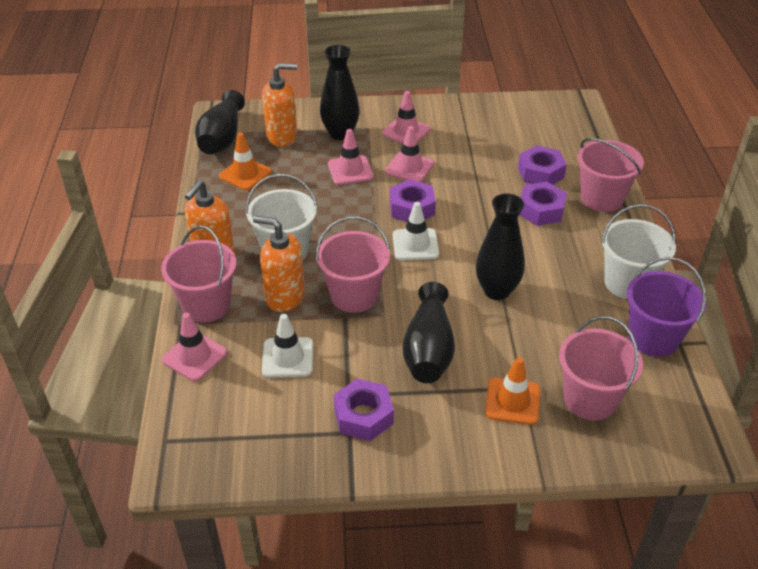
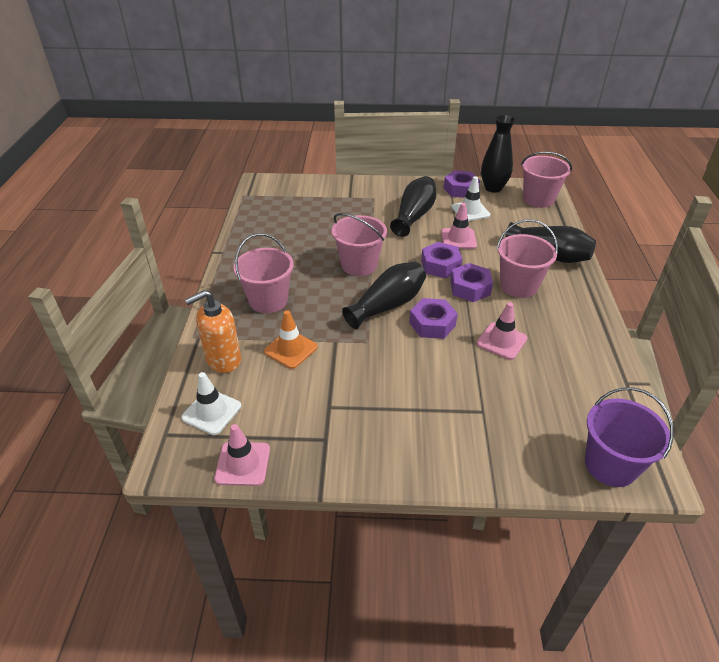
orange soap dispenser: [185,180,235,254] [253,216,305,312] [262,63,297,147] = 3 -> [185,290,241,373] = 1
orange traffic cone: [219,132,272,190] [485,357,540,425] = 2 -> [264,310,317,369] = 1
pink traffic cone: [162,313,227,381] [328,129,373,185] [382,91,430,144] [385,126,434,182] = 4 -> [214,424,270,486] [441,203,477,249] [477,302,527,360] = 3
white bucket: [246,174,318,260] [601,204,676,299] = 2 -> none = 0

